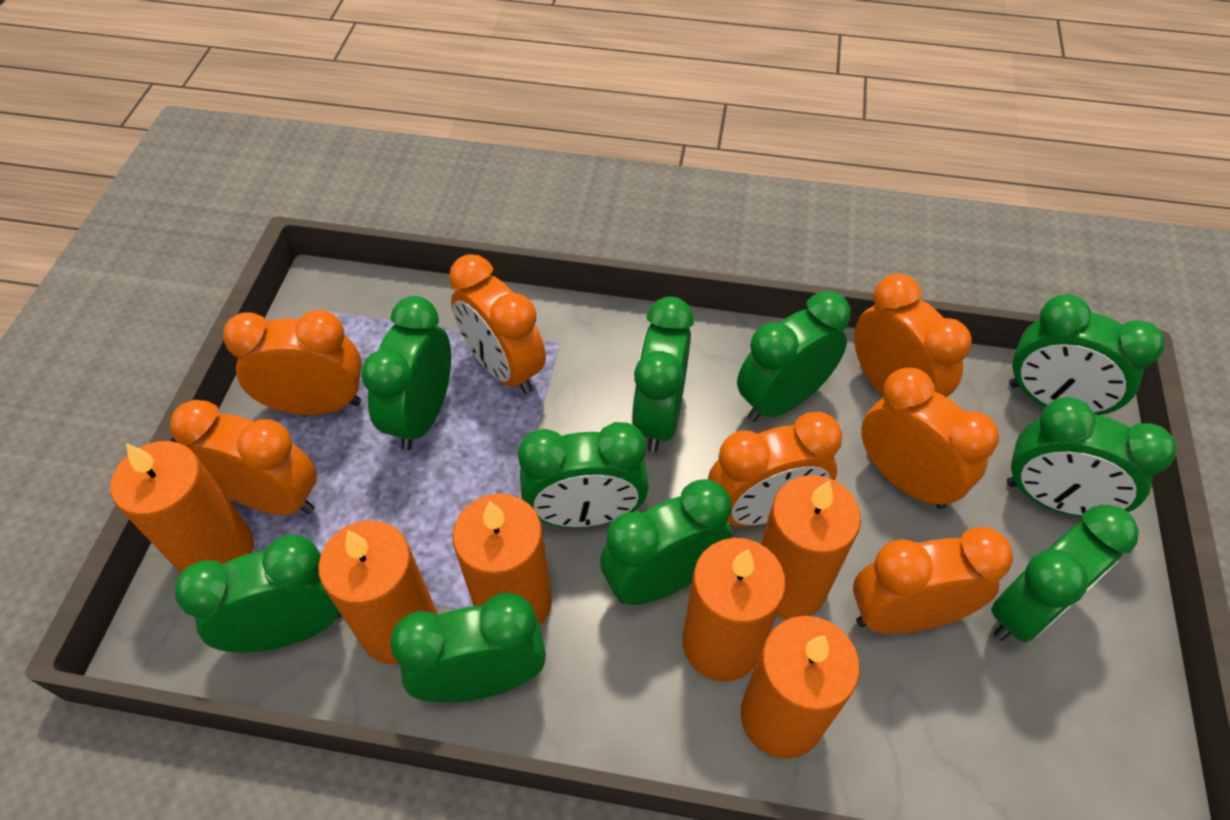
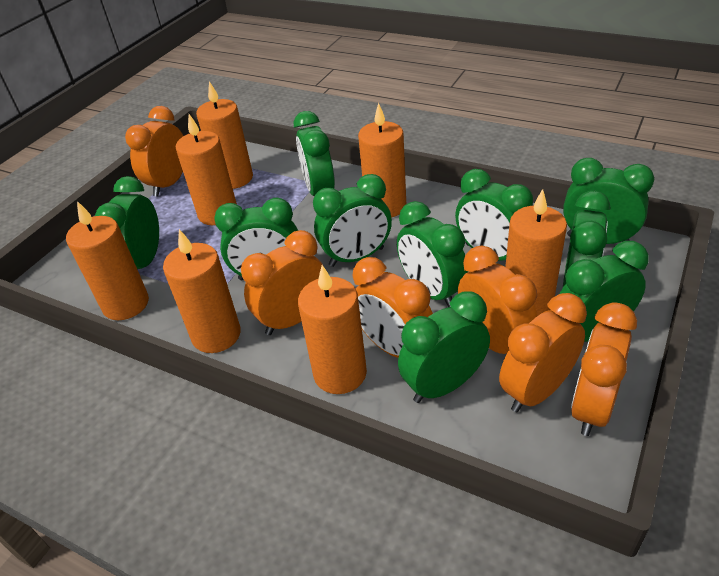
orange candle: [110,441,254,573] [318,521,438,664] [452,493,552,625] [683,538,786,682] [741,616,860,759] [761,475,861,619] = 6 -> [66,201,149,320] [163,229,241,353] [176,114,237,225] [196,81,253,189] [298,265,367,394] [358,103,406,218] [505,189,567,316] = 7
orange clock: [170,400,317,515] [223,310,362,415] [449,254,546,394] [708,412,842,526] [853,527,1013,634] [854,274,972,397] [861,368,999,509] = 7 -> [125,106,183,196] [241,230,323,335] [352,257,433,358] [458,246,537,354] [499,293,587,412] [571,302,637,436] = 6

